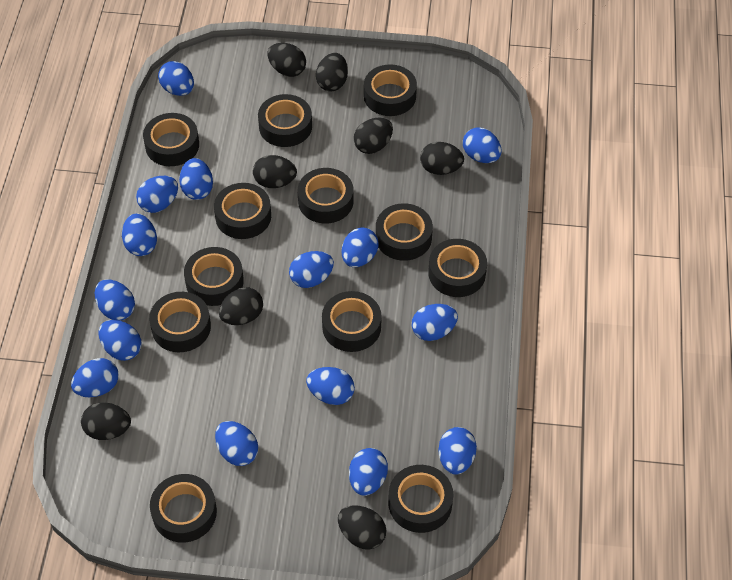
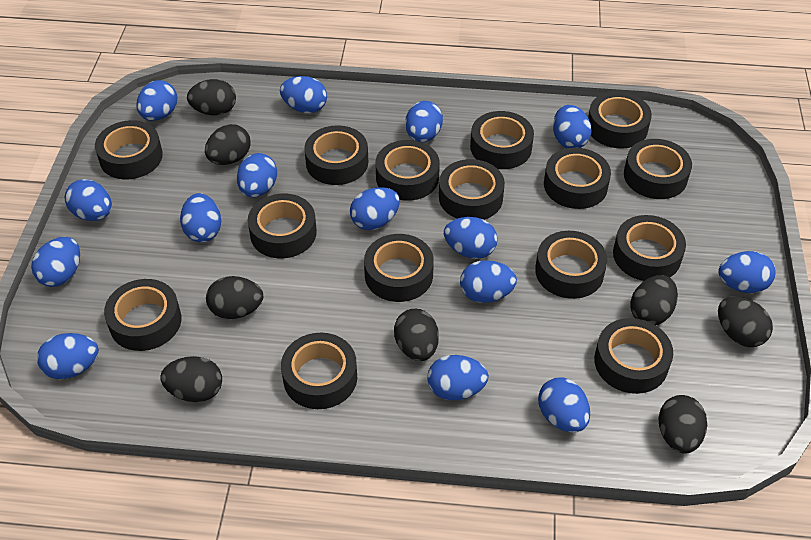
black tape: [143,113,199,166] [149,292,211,352] [150,474,217,542] [184,247,244,306] [214,183,271,239] [258,94,312,147] [298,168,354,224] [322,291,382,352] [364,64,417,116] [376,203,433,261] [388,465,453,533] [428,239,487,297] = 12 -> [95,120,163,179] [104,279,181,351] [248,194,317,258] [281,333,357,409] [304,125,368,185] [364,234,434,302] [376,140,440,201] [439,159,505,220] [470,111,534,169] [535,231,607,299] [544,148,611,209] [588,92,652,148] [594,318,673,394] [613,215,686,281] [624,139,692,199] = 15

